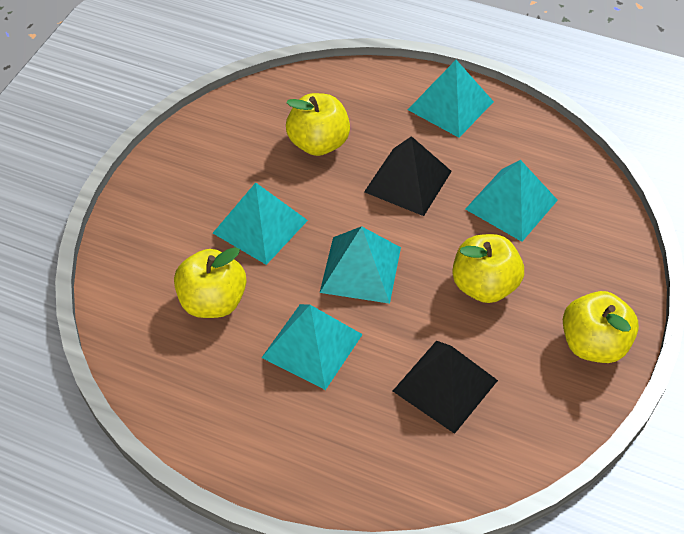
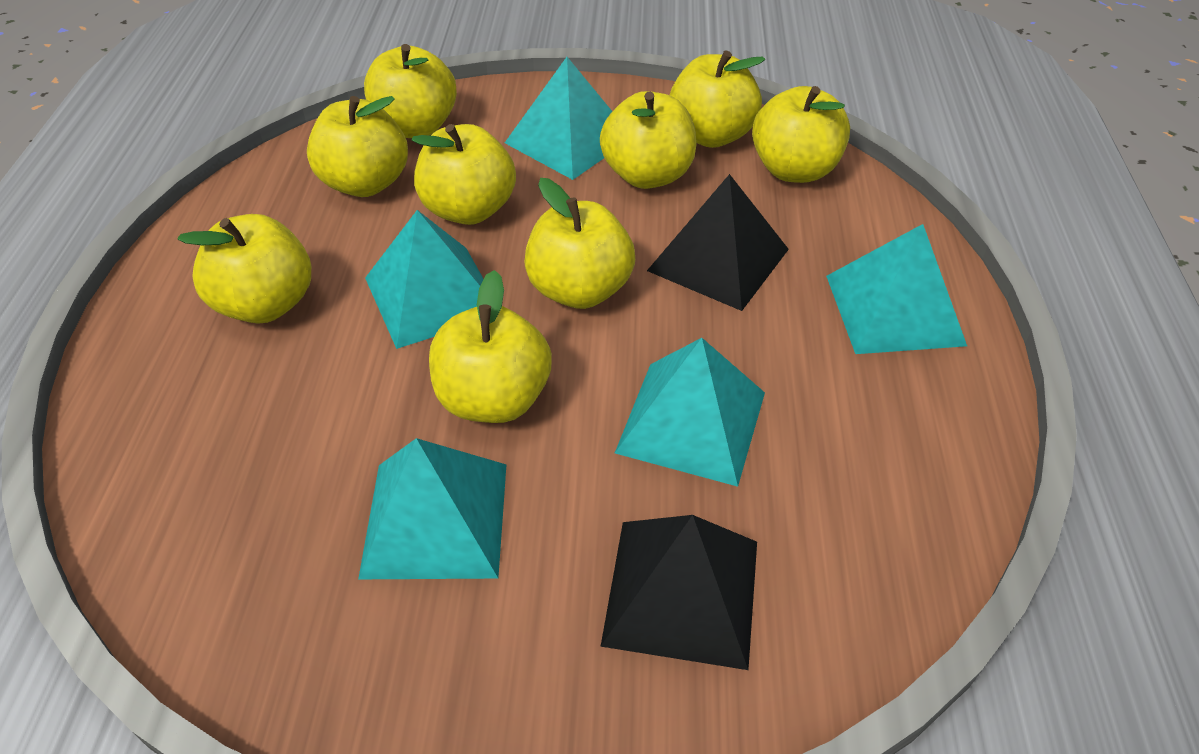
yellow apple: [174,247,246,318] [286,93,350,156] [452,234,524,303] [563,291,639,363] = 4 -> [177,214,311,324] [307,96,408,197] [364,44,457,138] [411,124,516,225] [429,270,552,423] [524,178,635,309] [600,91,697,189] [670,50,765,148] [752,86,850,183] = 9

